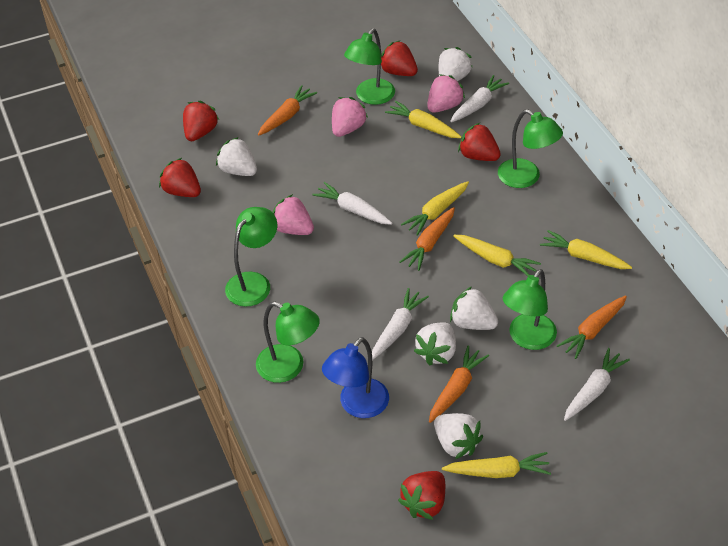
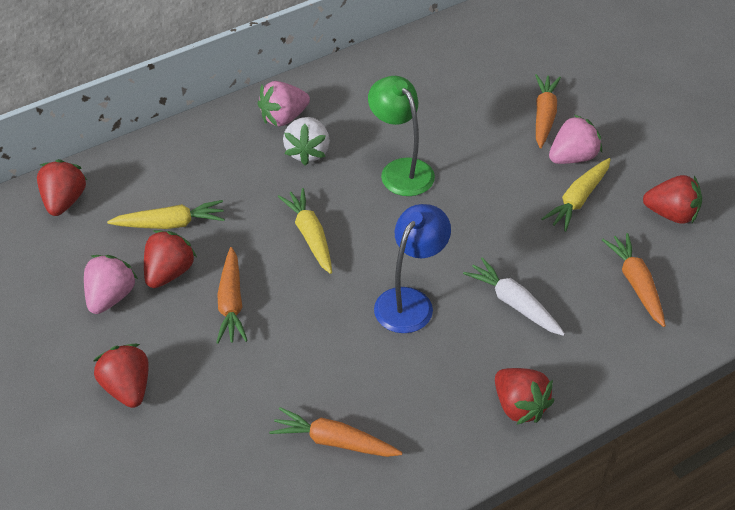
green lamp: [225,207,277,307] [256,302,320,383] [344,29,395,105] [498,109,563,188] [503,269,557,350] = 5 -> [368,76,435,196] = 1
white carrot: [312,182,392,225] [372,288,429,360] [450,75,509,122] [564,348,630,421] = 4 -> [463,257,565,336] = 1
white strawberry: [216,137,257,176] [414,322,456,366] [434,413,483,459] [439,47,473,81] [450,287,498,330] = 5 -> [283,117,330,166] = 1
yellow carrot: [385,101,462,138] [401,181,469,236] [442,452,551,478] [453,235,541,276] [540,230,632,269] = 5 -> [107,200,225,229] [278,188,332,274] [541,158,611,232] = 3

